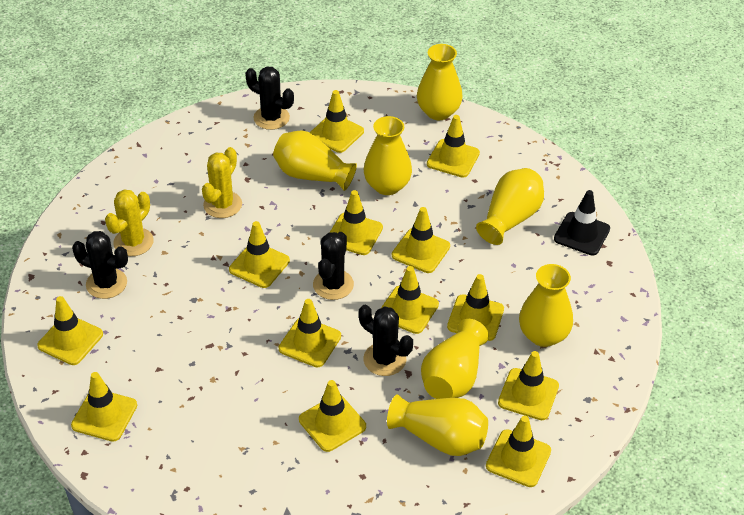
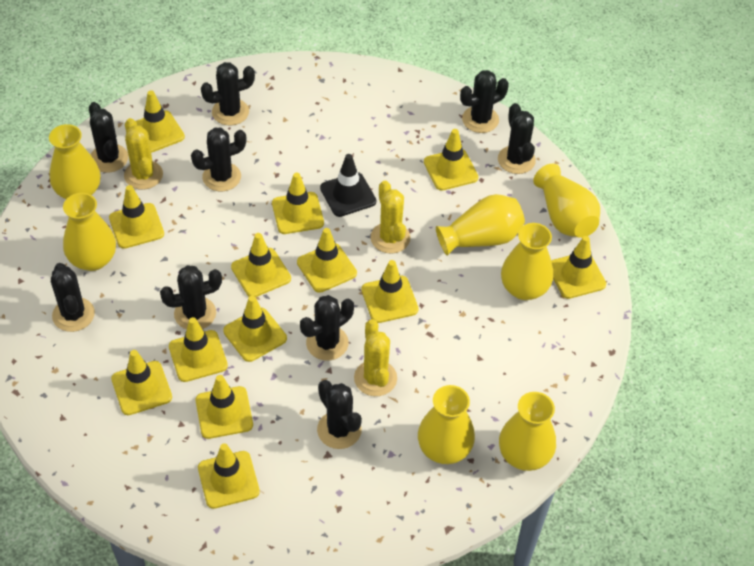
black cactus: [72,231,128,299] [245,66,294,130] [313,232,354,300] [359,305,413,376] = 4 -> [51,263,95,332] [89,102,128,173] [160,265,222,329] [191,128,246,191] [201,62,255,126] [300,295,354,360] [317,380,362,449] [460,70,509,133] [498,103,536,174] = 9
yellow cactus: [105,189,154,256] [202,147,242,218] = 2 -> [124,118,163,190] [354,319,397,396] [370,181,410,254] = 3

